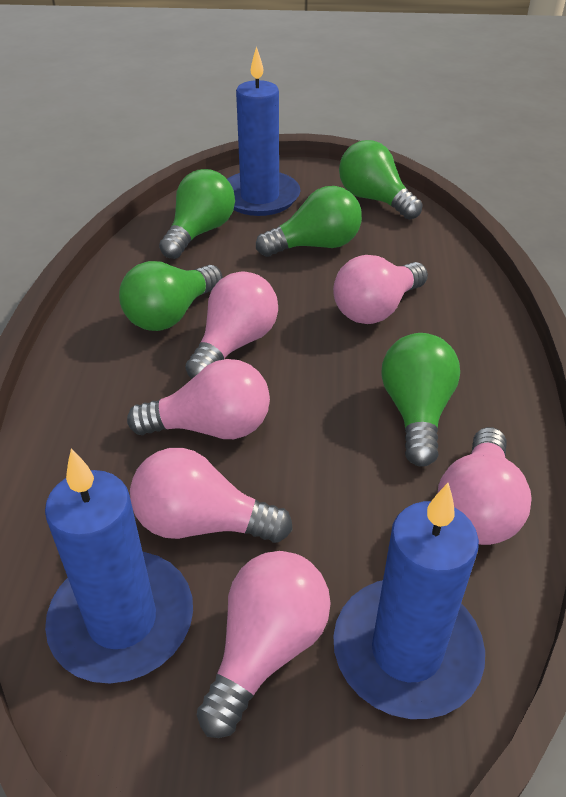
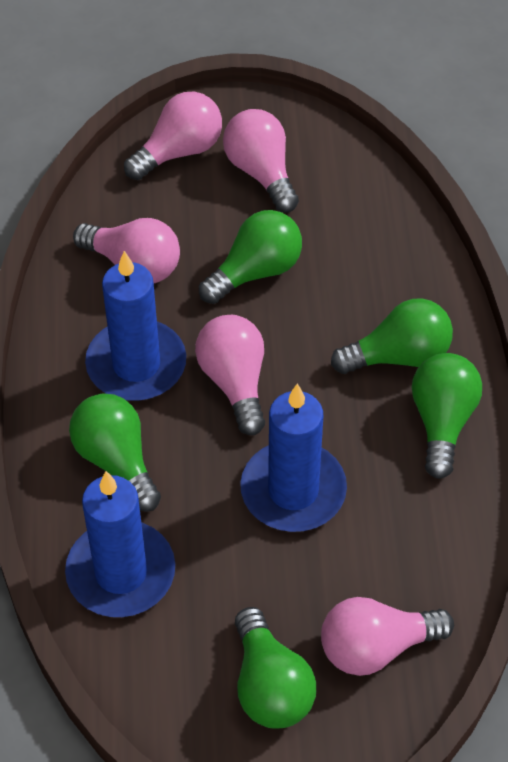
pink light bulb: [127,359,270,439] [130,448,293,543] [185,271,278,379] [197,551,331,738] [333,255,428,324] [437,427,532,545] = 6 -> [73,218,180,283] [124,92,222,180] [195,315,265,435] [223,109,299,213] [321,597,454,676] = 5

